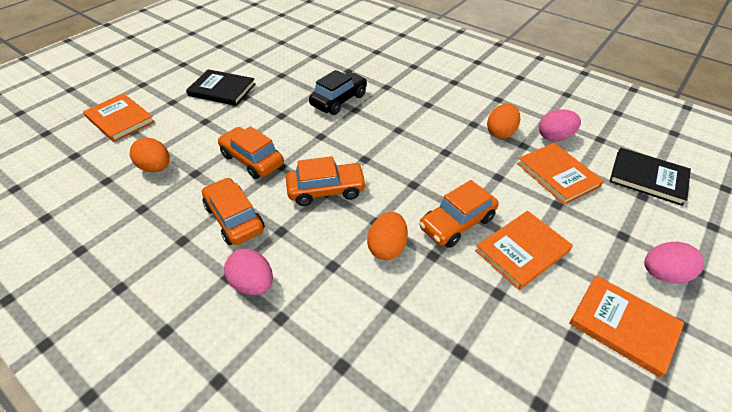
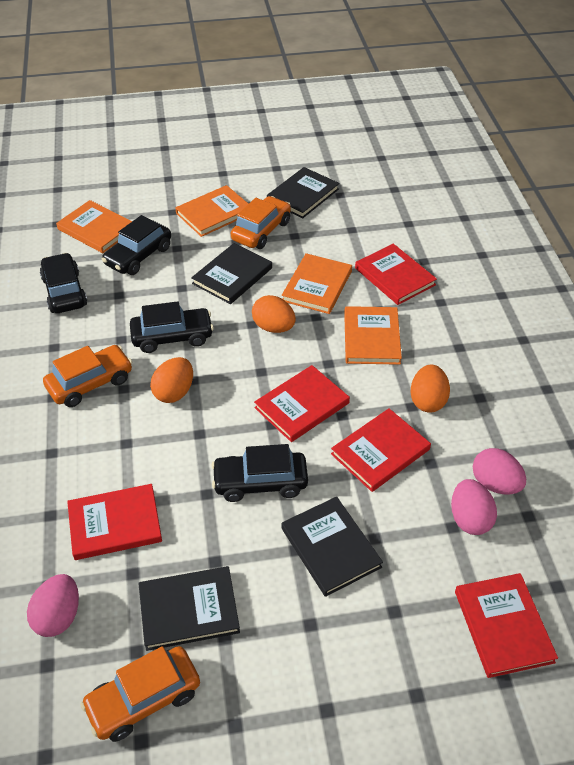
black book: [186,69,256,106] [609,148,691,206] = 2 -> [138,566,240,651] [191,243,272,304] [267,167,339,219] [281,497,383,597] = 4
black car: [309,70,367,115] = 1 -> [40,253,87,313] [102,215,171,275] [130,301,214,353] [211,444,308,502] = 4
orange car: [202,177,265,245] [218,126,284,179] [286,156,367,206] [419,180,499,248] = 4 -> [43,345,133,407] [80,646,200,742] [231,196,291,249] = 3
red book: none = 0 -> [67,484,162,560] [254,365,350,442] [331,408,431,492] [355,244,437,305] [455,573,558,678] = 5

